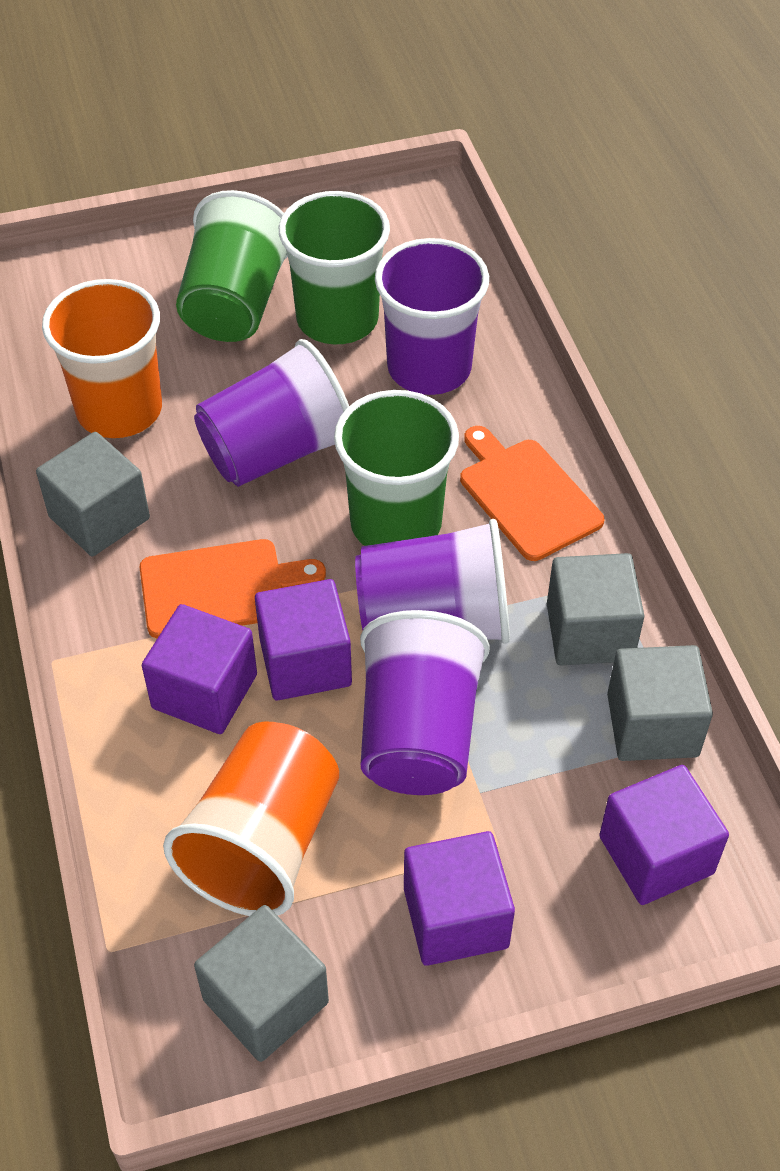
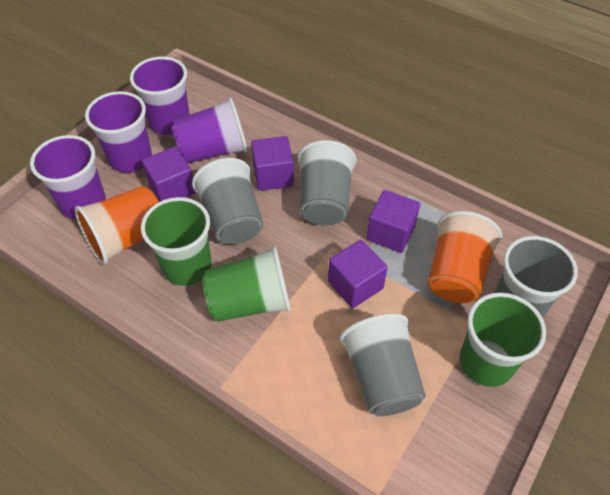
grey cube: [36,432,150,556] [194,905,329,1062] [547,553,644,665] [607,645,713,761] = 4 -> none = 0
grey cup: none = 0 -> [192,158,263,244] [298,140,356,225] [340,314,426,416] [495,236,578,318] = 4
orange cutting board: [139,539,326,638] [460,426,604,561] = 2 -> none = 0

